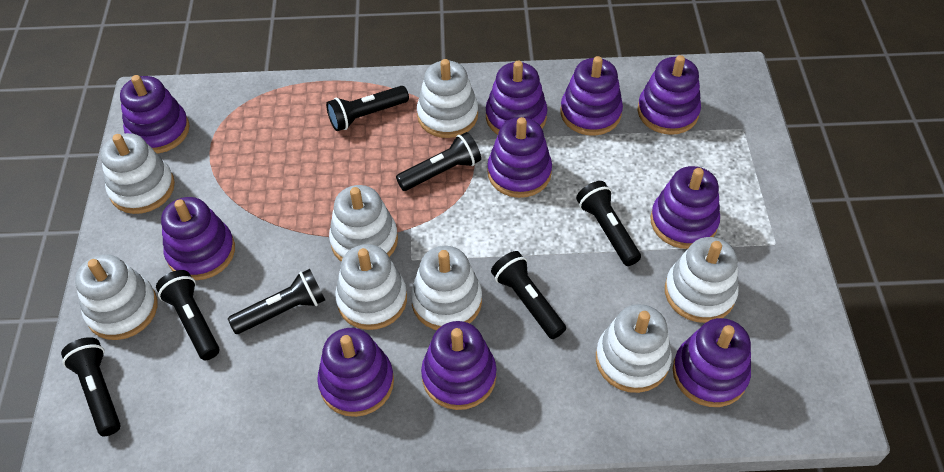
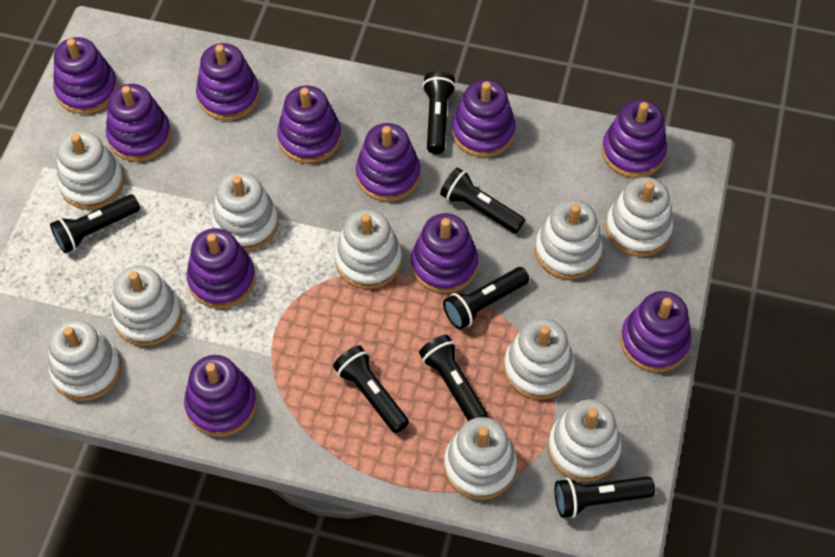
purple stacking toy: [120,75,189,154] [161,197,235,280] [317,328,394,417] [421,321,497,410] [486,61,547,135] [487,117,552,198] [560,56,623,136] [637,55,701,135] [650,166,720,249] [673,318,751,407] = 10 -> [53,37,118,114] [106,84,171,162] [184,355,257,437] [187,228,256,308] [196,43,260,120] [277,86,341,163] [356,123,420,202] [411,213,478,293] [452,80,516,157] [602,100,667,178] [620,291,692,372] = 11
white stacking toy: [75,254,158,340] [101,133,175,214] [329,185,398,262] [335,244,407,330] [411,246,482,330] [417,59,478,138] [596,304,672,393] [665,237,739,323] = 8 -> [48,320,121,401] [57,131,124,210] [111,265,182,346] [211,172,278,251] [335,209,402,289] [444,417,517,500] [504,318,575,400] [535,200,603,279] [548,399,622,482] [606,177,673,256] = 10

